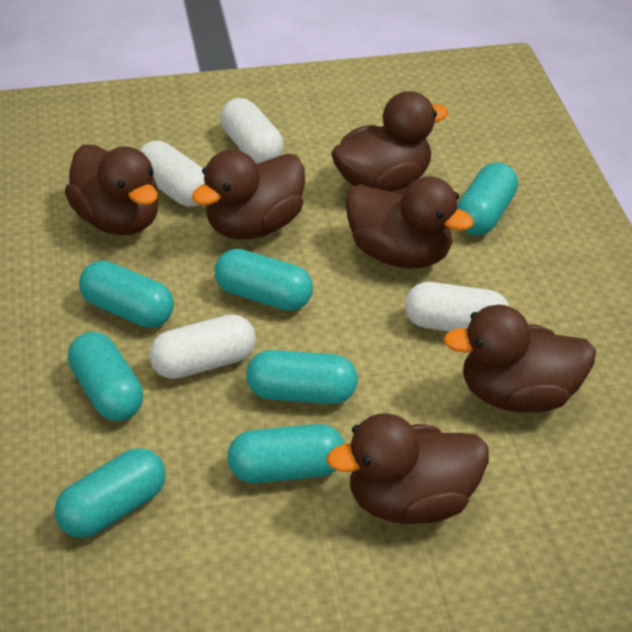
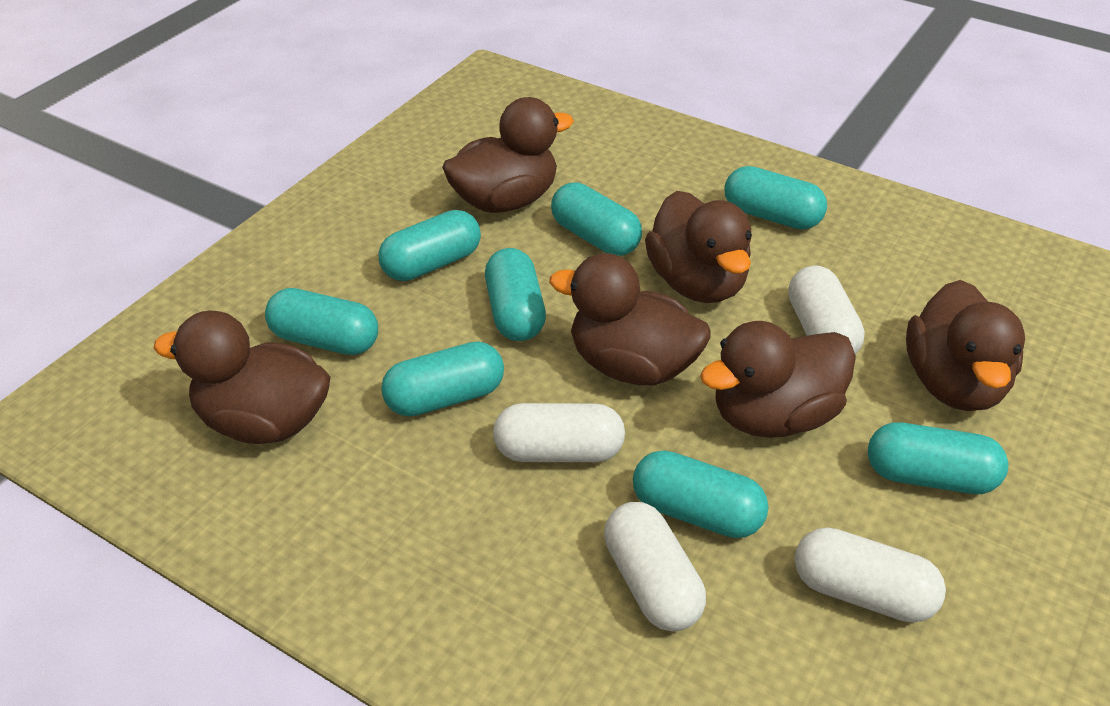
turquoise capsule: [54,448,166,538] [68,332,143,421] [79,260,174,328] [215,249,313,311] [228,424,344,483] [246,350,358,404] [457,163,518,235] = 7 -> [265,288,378,355] [378,210,481,281] [381,341,504,416] [485,248,546,341] [551,183,642,256] [633,451,769,538] [724,166,827,230] [868,422,1008,494] = 8

